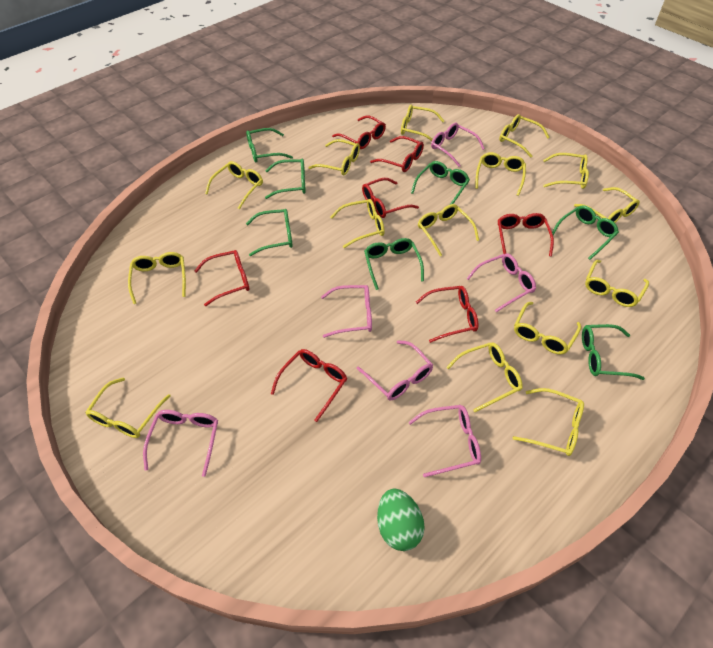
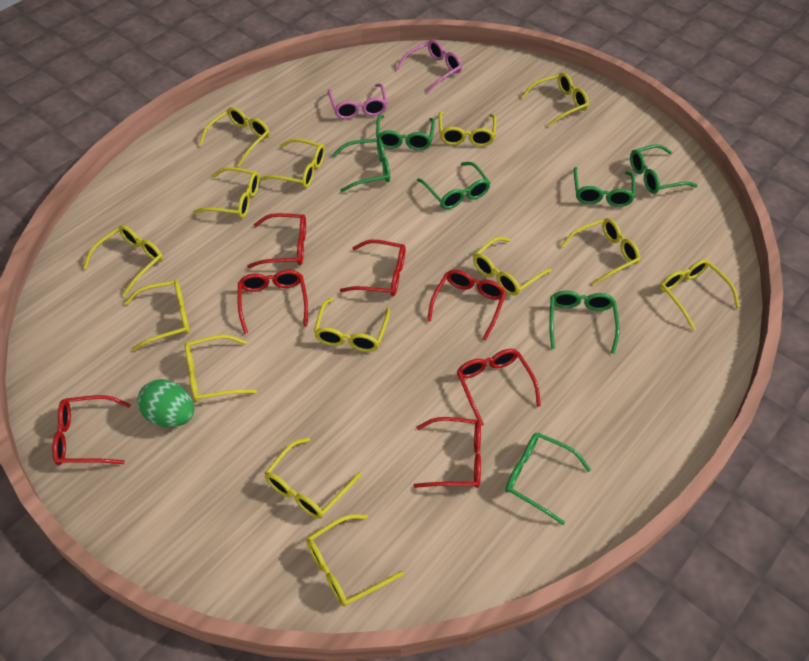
pink glasses: [143,410,218,477] [321,285,372,338] [357,340,433,401] [409,405,481,477] [431,123,485,167] [466,253,536,312] = 6 -> [328,84,387,119] [396,40,462,93] = 2
yellow glasses: [85,377,171,438] [128,252,186,304] [205,161,263,209] [308,139,360,175] [330,199,385,248] [401,105,444,141] [418,204,479,256] [446,342,523,412] [475,152,526,196] [499,114,550,158] [513,388,584,456] [514,302,581,354] [543,153,589,189] [574,187,640,223] [585,260,649,307] = 15 -> [83,225,163,297] [124,280,190,351] [184,335,257,402] [193,167,259,218] [199,107,270,166] [259,138,325,188] [264,438,362,519] [307,514,404,607] [314,298,390,352] [439,112,496,146] [473,237,552,296] [521,73,589,127] [561,218,640,286] [660,259,740,330] = 14

